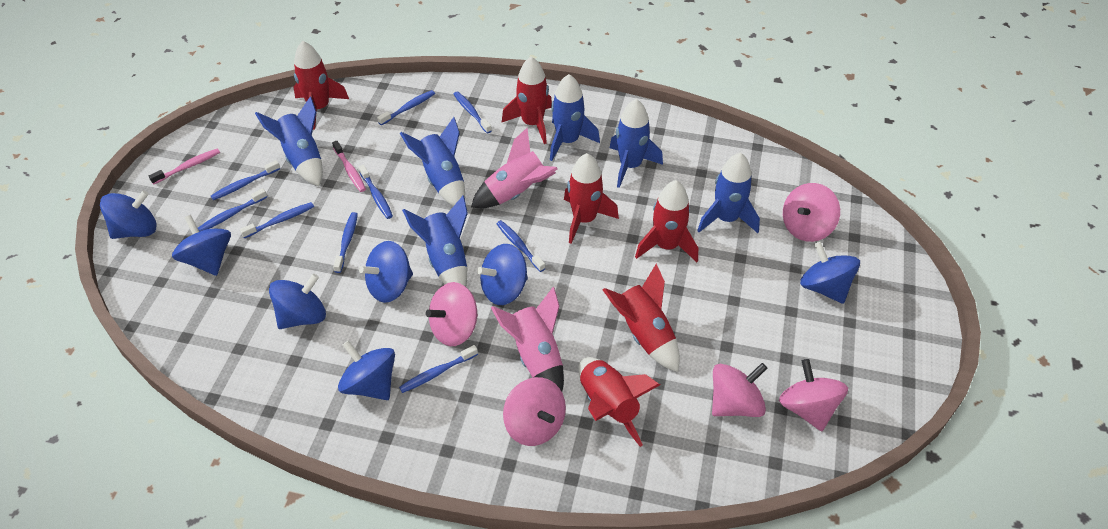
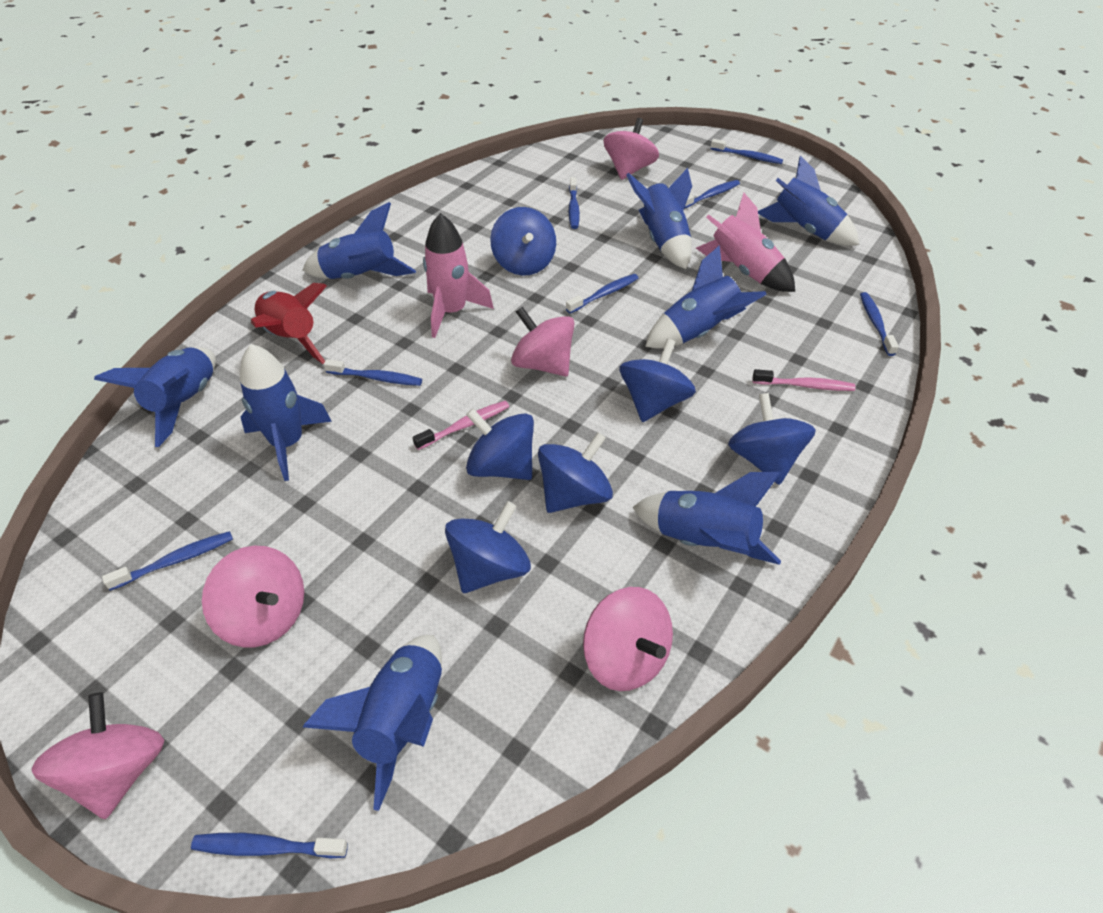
blue rocket: [255,97,323,186] [400,117,465,206] [402,195,468,287] [550,74,600,161] [610,99,663,188] [697,152,760,233] = 6 -> [94,347,216,447] [240,344,332,481] [302,202,416,279] [303,635,442,811] [627,168,692,269] [633,472,781,565] [645,245,767,348] [758,156,859,246] = 8
blue spinning top: [100,190,157,239] [172,215,231,276] [269,274,326,329] [338,340,395,400] [359,241,413,303] [477,244,528,305] [800,242,860,304] = 7 -> [445,501,531,593] [466,408,534,480] [490,207,556,276] [538,432,613,513] [619,339,696,422] [728,393,816,485] = 6
blue toothbrush: [198,188,267,232] [211,160,280,200] [240,202,314,238] [333,212,358,273] [359,165,393,219] [377,90,435,126] [399,345,478,393] [454,91,492,134] [496,220,545,272] = 9 -> [102,531,233,591] [191,833,348,858] [324,359,422,386] [566,274,638,314] [569,177,580,229] [684,180,740,209] [711,139,783,164] [860,292,899,356] = 8
red rocket: [294,41,349,129] [502,57,552,144] [564,153,619,244] [578,357,660,447] [603,264,680,372] [635,180,698,262] = 6 -> [251,283,327,364] = 1

